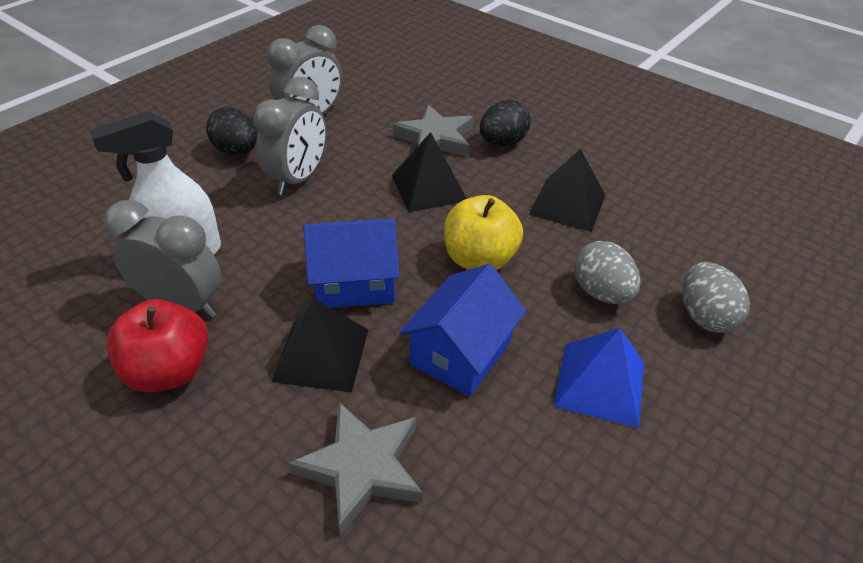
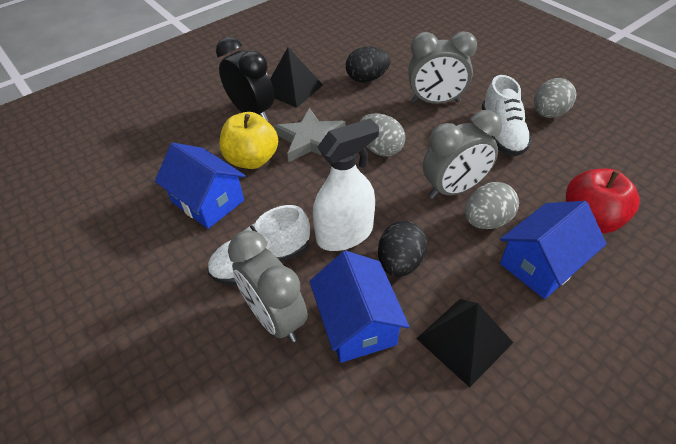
black clock: none = 0 -> [216,37,274,121] = 1
black pyramid: [272,298,368,392] [392,132,467,212] [529,149,605,232] = 3 -> [270,47,323,108] [416,299,513,387] = 2
blue house: [303,218,400,308] [399,264,526,397] = 2 -> [155,143,246,229] [310,251,410,363] [500,201,607,299] = 3
blue pyramid: [554,328,644,428] = 1 -> none = 0
grey egg: [574,241,641,304] [682,262,750,333] = 2 -> [359,113,405,157] [465,182,519,229] [534,78,576,118] = 3
grey star: [289,402,423,535] [393,105,473,157] = 2 -> [274,108,346,162] = 1
white shoe: none = 0 -> [207,205,310,285] [482,75,532,156] = 2

